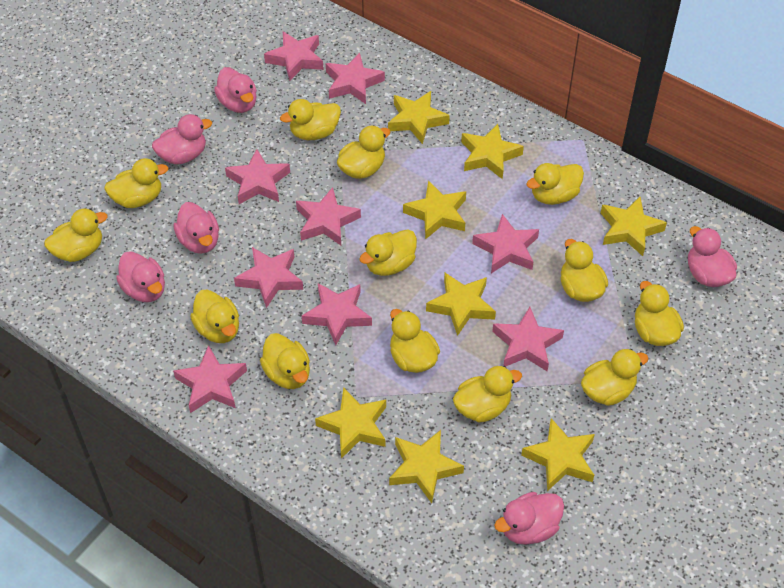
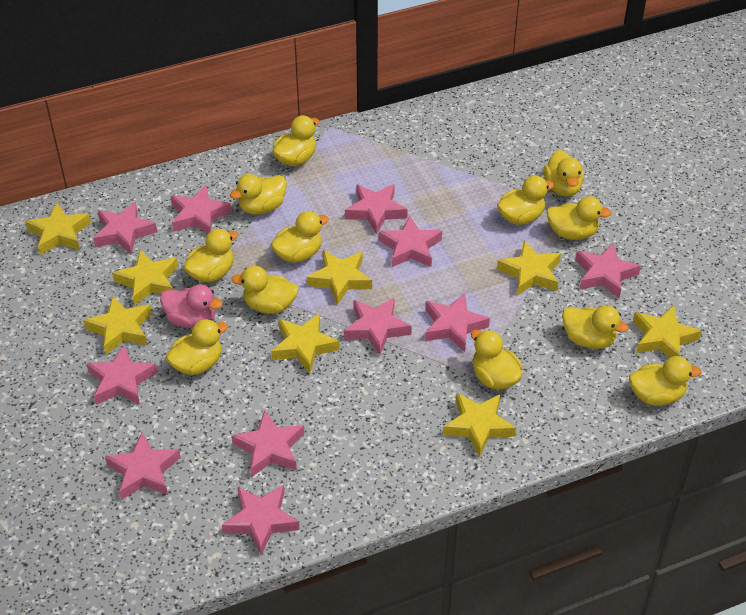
pink duck: [116,251,165,302] [152,114,212,164] [174,202,219,254] [214,67,257,113] [494,492,564,545] [688,226,737,287] = 6 -> [160,284,223,328] = 1
pink star: [173,345,247,413] [225,149,290,204] [234,247,303,308] [264,31,324,81] [296,187,361,245] [302,283,372,346] [326,53,385,104] [472,214,539,273] [492,307,564,371] = 9 -> [87,344,158,405] [93,202,157,255] [105,432,181,500] [171,185,232,234] [222,485,300,555] [232,410,304,477] [344,297,412,355] [345,184,408,234] [379,216,442,267] [425,293,490,352] [575,243,641,298] = 11
yellow duck: [44,209,108,262] [104,158,168,208] [190,289,239,343] [260,333,310,389] [280,99,341,140] [337,125,390,179] [359,229,417,276] [390,309,440,373] [453,366,522,423] [526,163,584,205] [560,239,608,302] [581,349,648,406] [635,281,684,346] = 13 -> [166,319,228,375] [183,228,238,283] [230,174,287,214] [231,266,299,314] [271,211,329,263] [272,115,319,166] [471,330,523,390] [497,175,554,225] [543,150,584,197] [546,196,612,240] [562,305,629,349] [629,356,702,406] = 12

